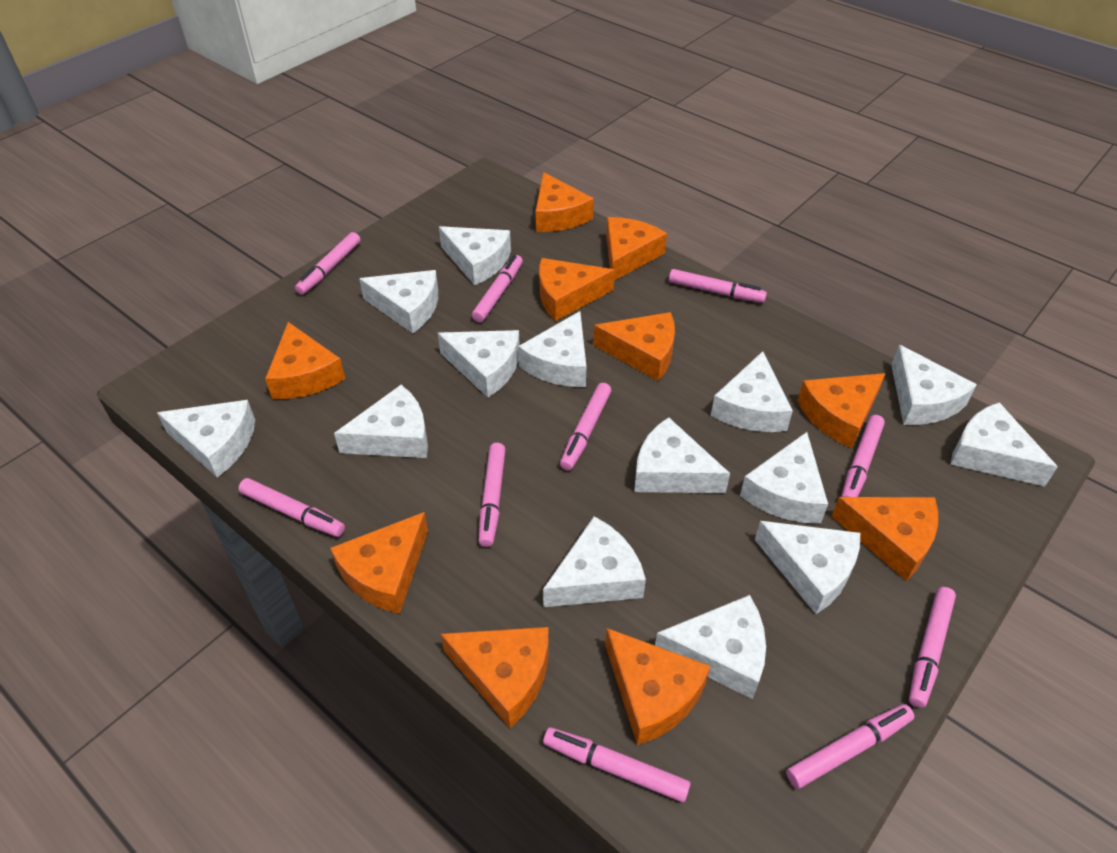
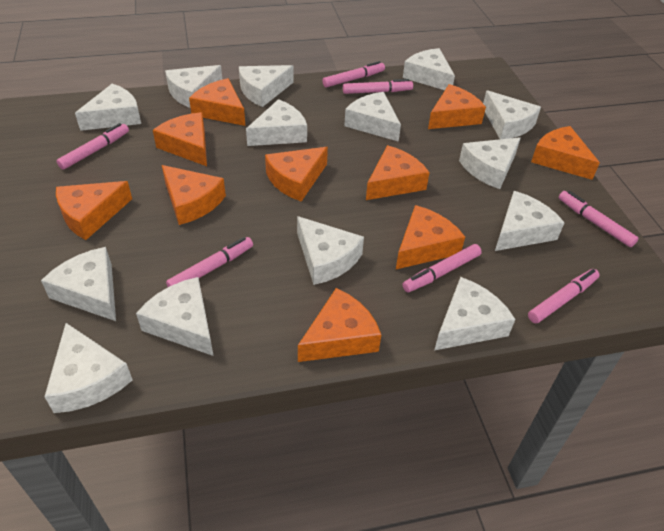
pink marker: [238,478,345,537] [295,232,360,295] [472,255,523,322] [479,443,506,547] [543,727,691,802] [560,383,611,470] [669,269,767,303] [786,704,914,789] [841,415,885,497] [909,587,956,708] = 10 -> [57,123,129,170] [166,237,253,287] [322,61,385,87] [343,79,413,94] [402,244,482,292] [528,269,600,323] [559,191,638,247] = 7

